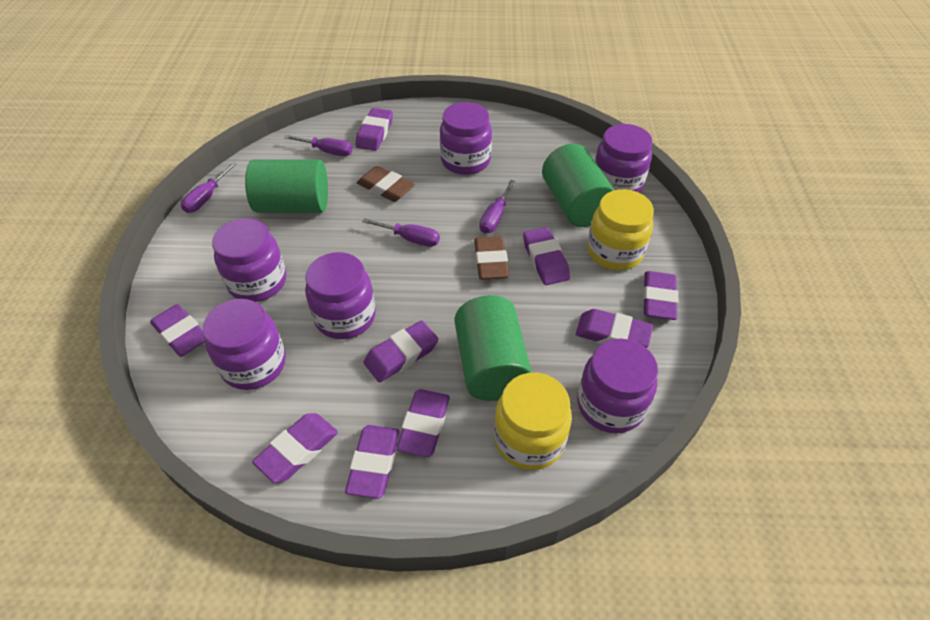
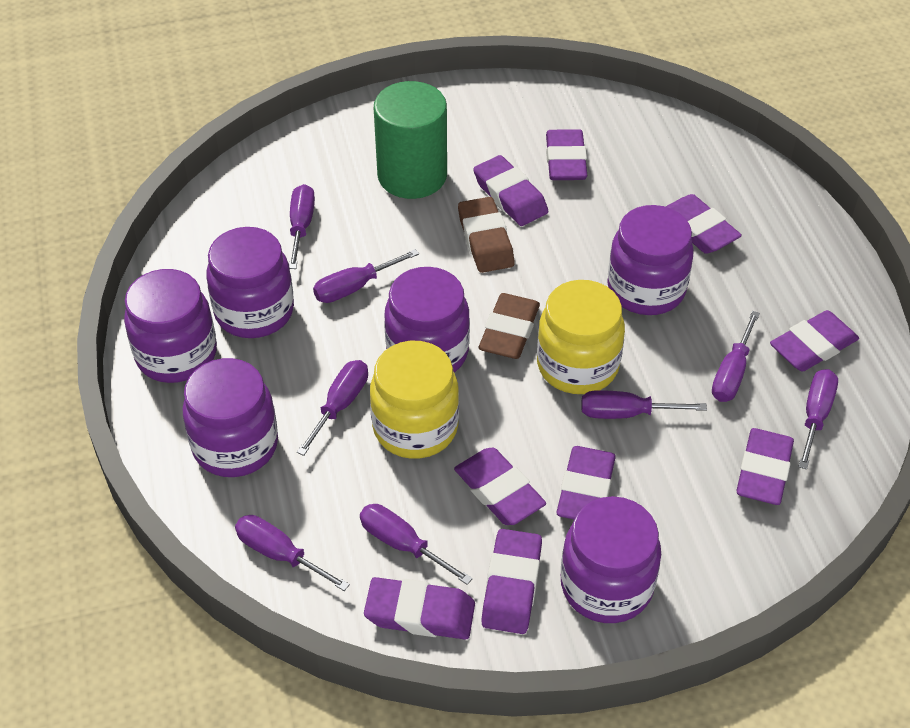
green cylinder: [245,160,328,213] [454,295,532,401] [542,144,614,227] = 3 -> [374,81,447,199] = 1
purple screwdriver: [181,162,236,213] [284,135,353,156] [362,218,440,247] [479,180,515,234] = 4 -> [235,515,350,591] [289,184,315,269] [297,360,368,456] [313,249,419,303] [360,504,473,585] [581,390,707,419] [712,311,760,402] [798,369,838,469] = 8

